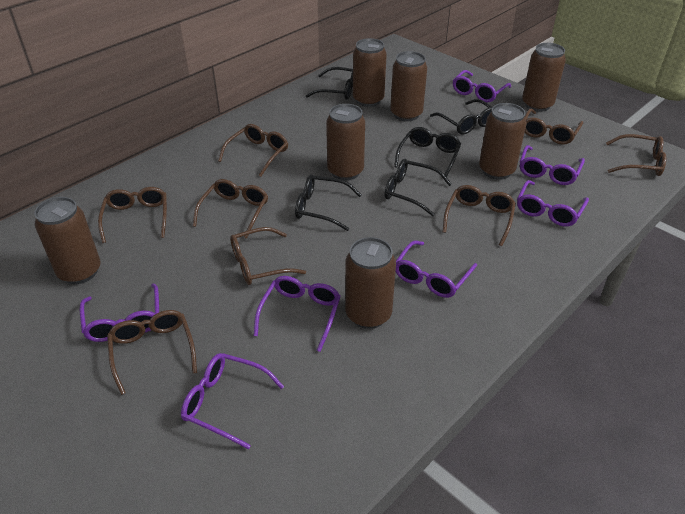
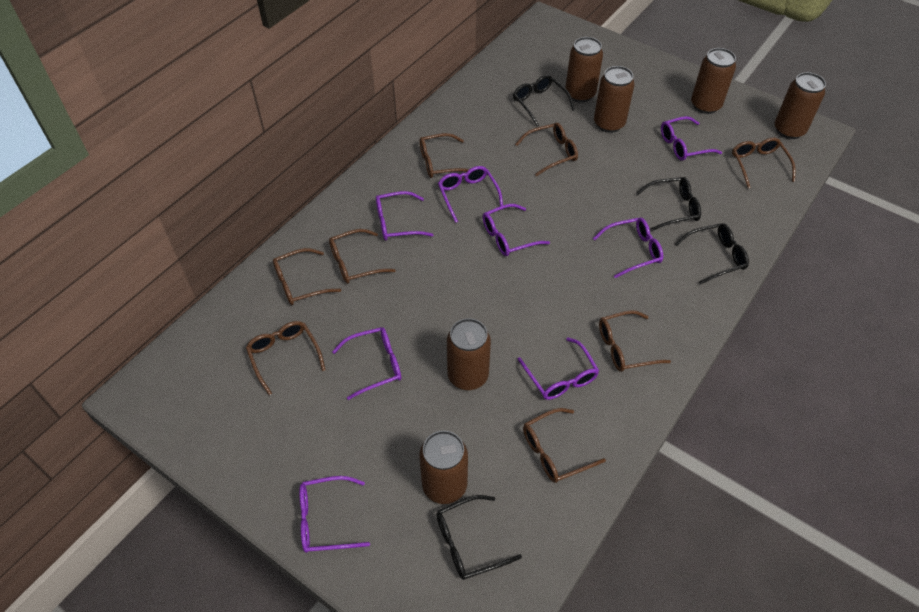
black glasses: [295,174,362,231] [306,67,353,100] [384,159,452,216] [394,127,461,177] [430,99,493,135] = 5 -> [436,495,522,580] [513,75,575,126] [636,177,701,231] [675,223,749,284] = 4
brown can: [34,197,101,284] [326,104,365,180] [345,237,396,329] [353,38,387,107] [390,51,427,121] [479,103,526,180] [522,43,566,112] = 7 -> [419,430,468,504] [447,318,491,390] [565,37,603,103] [594,66,635,133] [691,48,736,114] [775,72,826,139] = 6
purple glasses: [80,283,159,342] [181,353,284,449] [254,276,341,352] [396,241,477,298] [453,70,511,102] [517,180,589,226] [520,145,585,185] = 7 -> [299,476,370,553] [332,327,401,400] [376,191,433,241] [438,166,503,223] [483,204,550,256] [517,337,599,400] [593,218,663,278] [661,116,722,161] = 8

